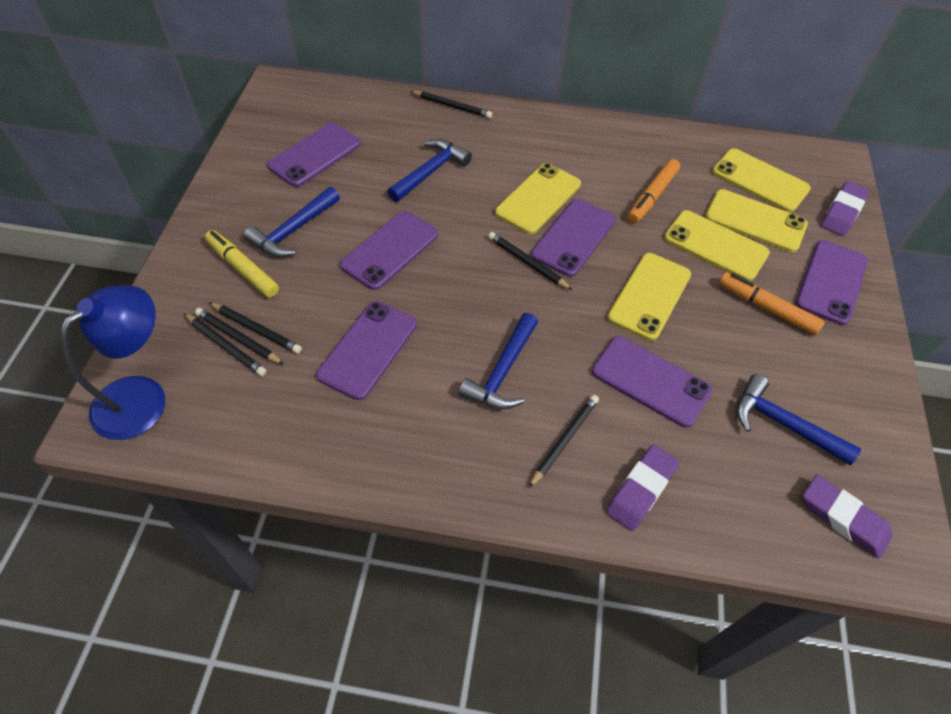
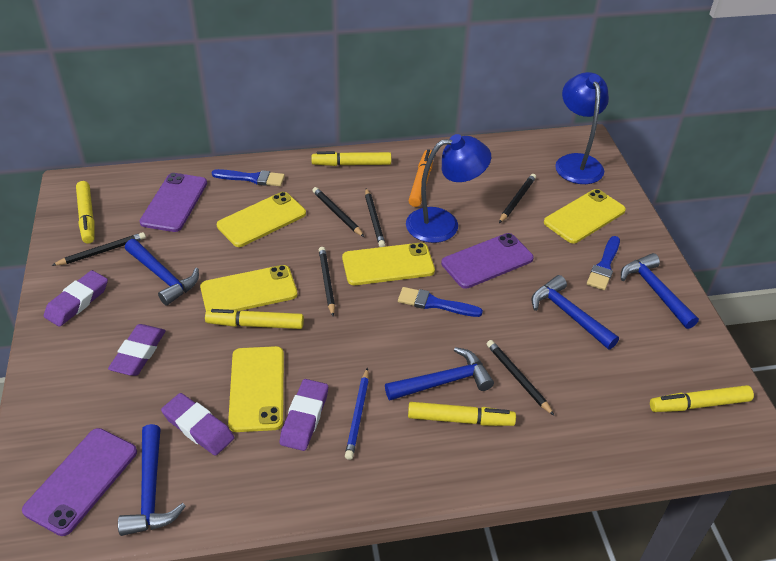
blue brush: none = 0 -> [212,169,285,186] [398,287,483,317] [587,236,620,290] = 3
blue hammer: [244,187,340,257] [387,139,472,202] [458,313,538,409] [737,374,861,465] = 4 -> [118,424,186,536] [125,239,199,306] [385,347,494,400] [532,275,619,349] [621,253,699,329] = 5
blue lamp: [60,286,165,440] = 1 -> [406,134,491,243] [555,72,609,184] = 2
blue pencil: none = 0 -> [345,367,369,460] = 1
orange marker: [628,159,680,223] [719,272,825,335] = 2 -> [408,149,433,207] = 1
purple eraser: [606,444,679,531] [803,475,892,558] [821,181,869,236] = 3 -> [44,270,108,327] [108,324,166,376] [161,393,234,456] [280,379,328,451] = 4
purple phone: [267,123,361,187] [316,301,417,400] [340,211,438,290] [531,199,616,277] [592,336,712,428] [796,240,868,325] = 6 -> [22,428,137,536] [140,173,207,232] [441,233,534,289] = 3
yellow marker: [205,230,279,298] = 1 -> [76,181,95,244] [205,309,304,329] [311,151,391,166] [408,402,516,426] [650,385,754,412] = 5

